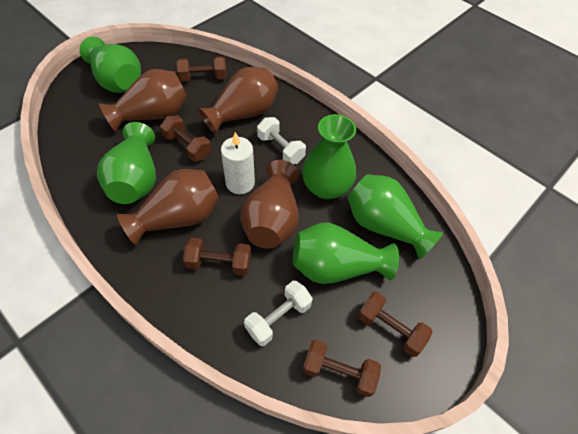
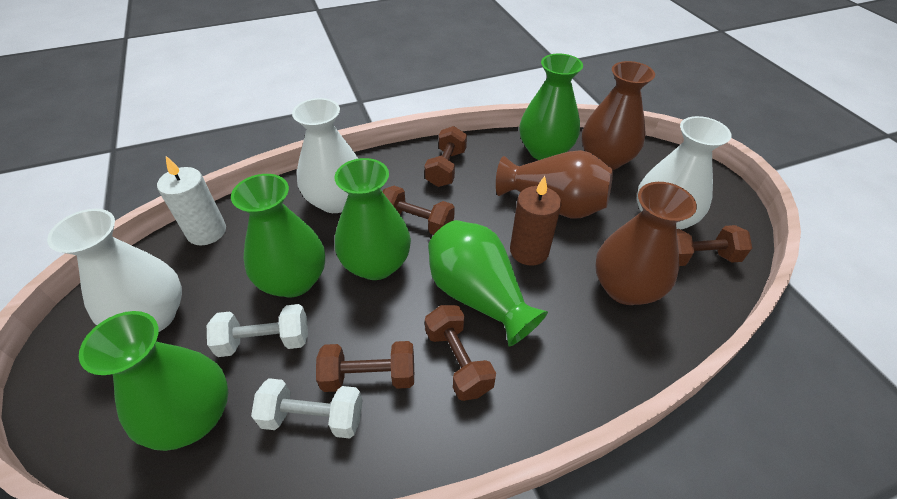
brown candle: none = 0 -> [510,176,562,266] = 1
brown vase: [99,69,187,132] [117,169,219,245] [198,67,278,134] [240,160,299,249] = 4 -> [496,150,613,218] [582,61,655,170] [595,182,697,305] = 3
white vase: none = 0 -> [47,209,182,332] [292,98,359,213] [637,116,731,229] = 3

